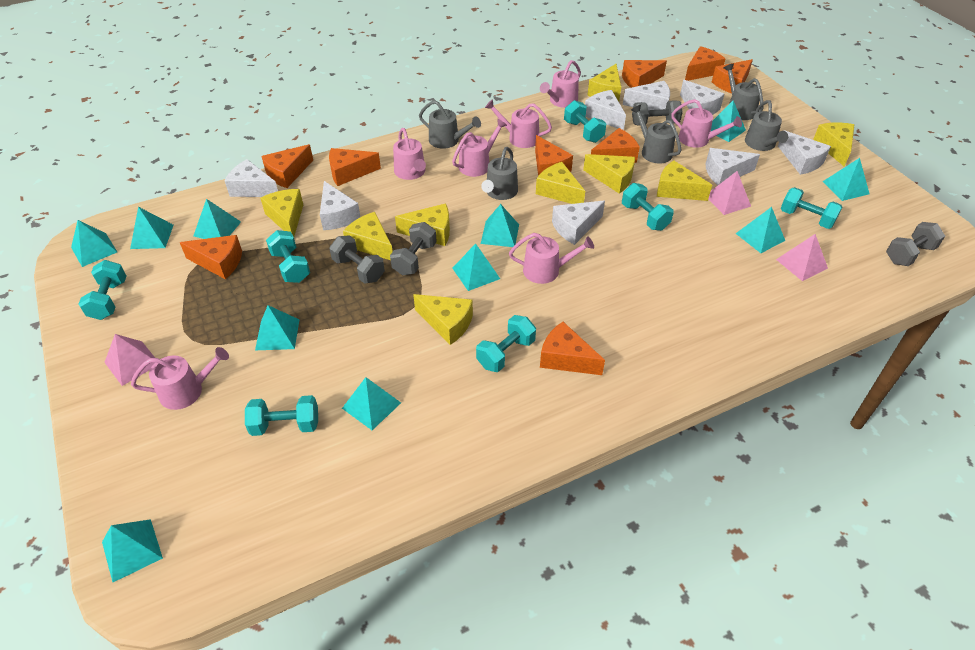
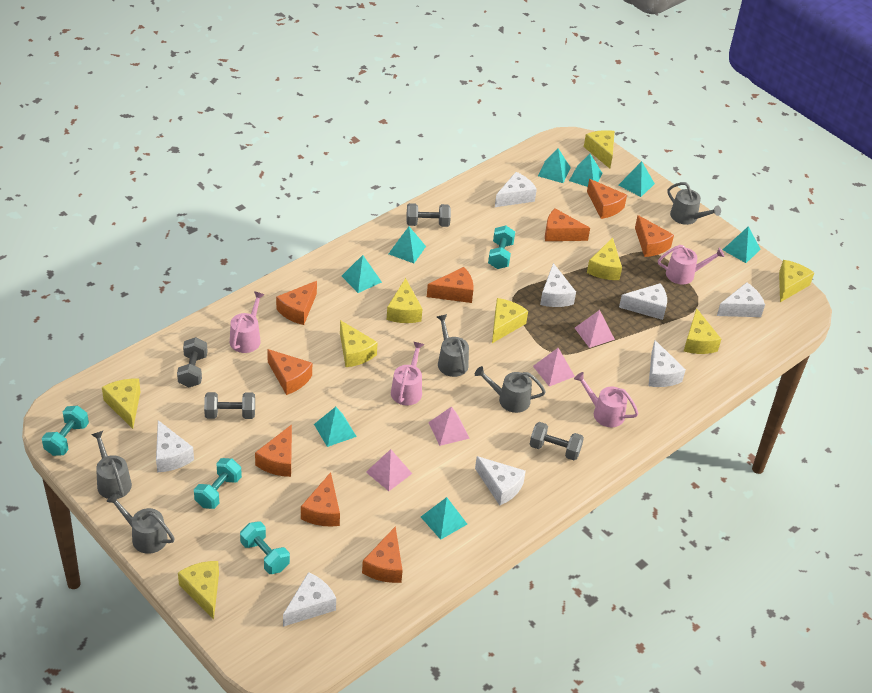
pink pyramid: [104,334,155,386] [708,171,751,215] [776,234,828,281] = 3 -> [366,449,412,491] [428,407,470,446] [533,348,575,387] [575,310,615,348] = 4
pink watering can: [131,347,229,410] [393,128,426,180] [452,119,507,177] [485,99,552,148] [509,233,594,284] [540,60,581,108] [671,99,742,148] = 7 -> [230,291,265,353] [391,342,424,405] [574,372,639,427] [658,245,724,285] = 4
turquoise dumbbell: [79,260,126,320] [245,395,318,436] [266,230,310,283] [476,315,536,372] [564,100,606,143] [622,183,674,231] [781,187,842,229] = 7 -> [42,406,89,456] [194,458,242,509] [240,521,290,574] [488,225,515,269] = 4
turquoise pyramid: [71,220,117,267] [102,519,163,582] [130,207,173,249] [193,199,241,239] [255,305,299,350] [342,377,401,430] [452,244,500,291] [481,204,519,247] [711,101,746,142] [735,207,785,253] [822,158,870,201] = 11 -> [314,407,357,447] [342,255,382,293] [389,227,426,263] [421,497,467,540] [538,149,571,183] [569,154,603,187] [618,161,655,197] [723,226,761,263] = 8

